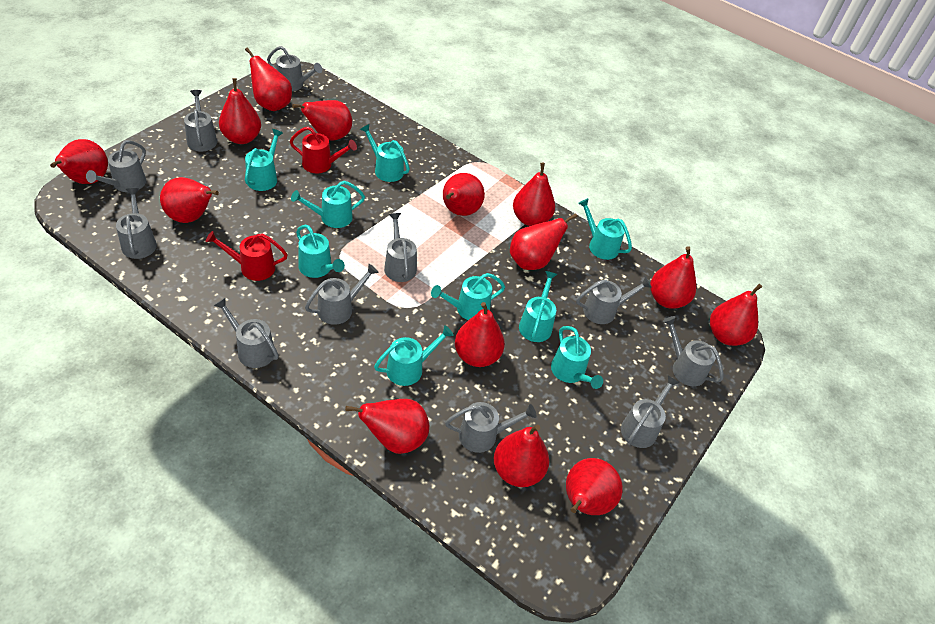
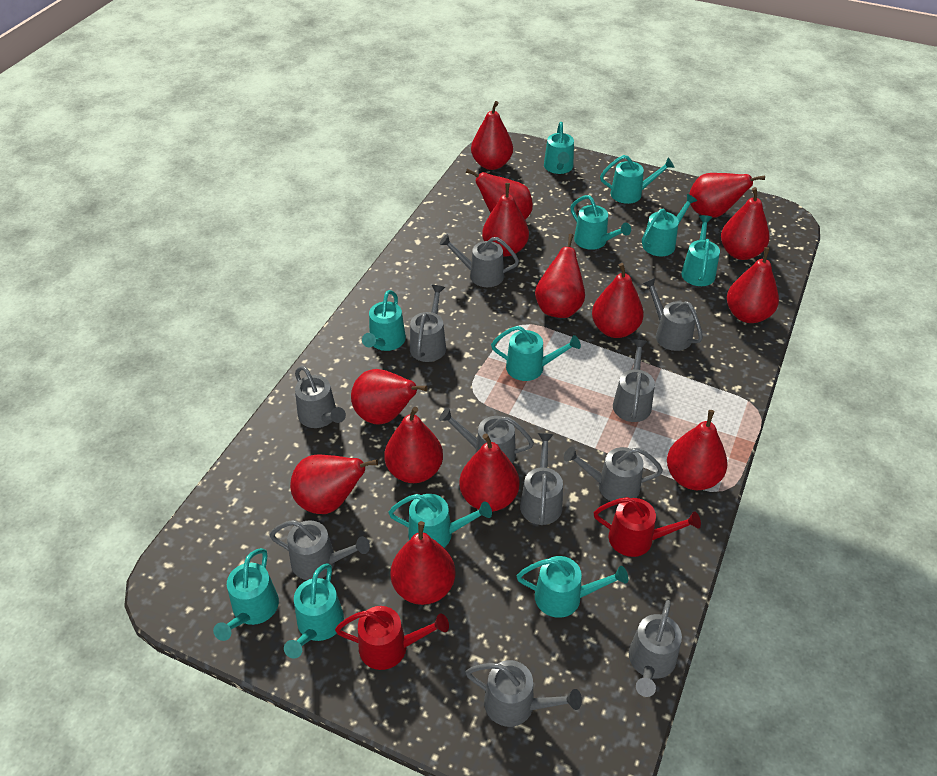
turquoise watering can: [245,129,283,191] [291,181,365,228] [296,225,345,278] [360,124,410,182] [374,325,454,386] [431,273,505,320] [519,271,557,342] [551,326,603,389] [578,198,632,260] = 9 -> [213,548,279,641] [284,563,344,659] [362,290,406,351] [388,494,492,548] [491,326,581,381] [517,556,628,618] [544,122,574,174] [570,195,631,250] [600,155,674,204] [642,194,697,256] [681,215,720,286] = 11

